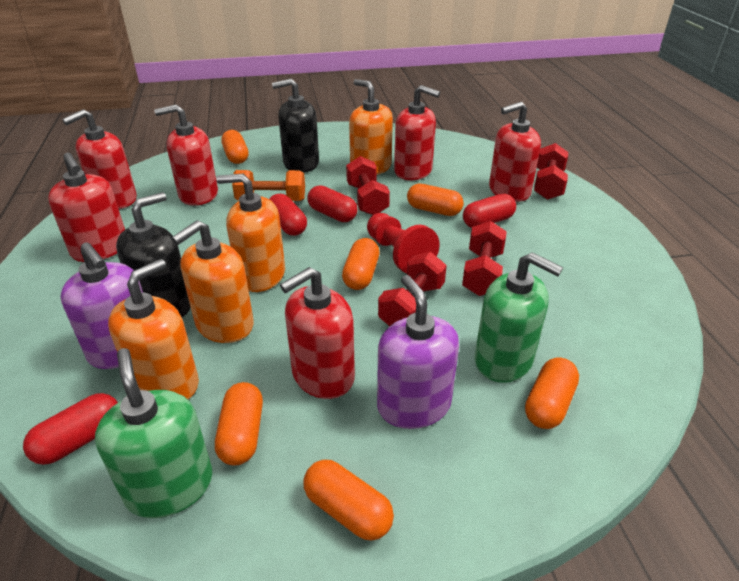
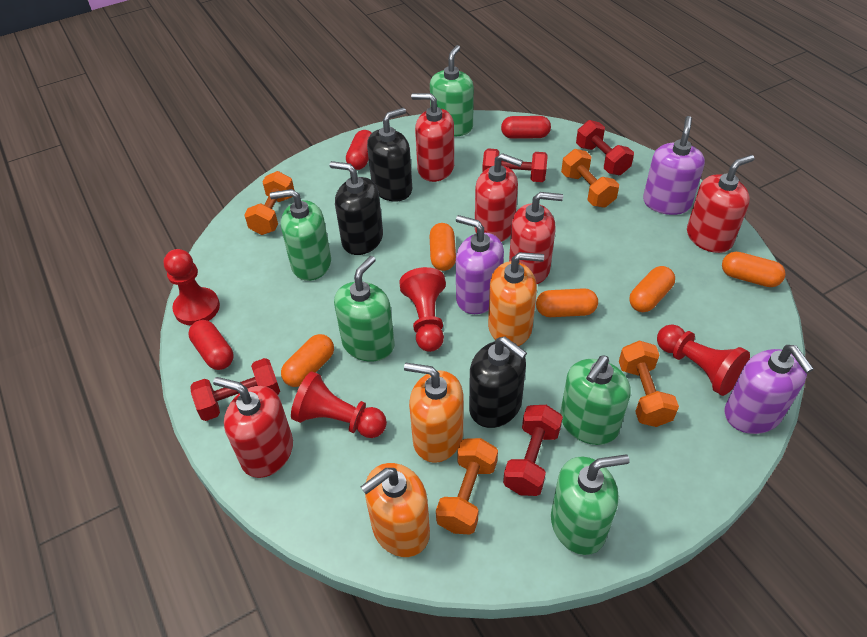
black soap dispenser: [116,192,191,317] [272,79,319,173] = 2 -> [330,161,383,255] [367,108,412,202] [469,336,527,428] = 3
green soap dispenser: [95,348,213,518] [475,252,563,383] = 2 -> [270,189,331,281] [334,256,395,362] [430,45,474,137] [551,454,630,555] [560,355,631,445] = 5
orange capsule: [215,382,263,466] [221,130,248,164] [304,460,394,541] [342,238,379,290] [407,184,464,216] [525,358,579,429] = 6 -> [281,334,334,387] [430,223,456,271] [536,288,598,317] [629,266,675,312] [722,252,786,287] = 5
orange dumbbell: [232,170,305,201] = 1 -> [244,171,295,235] [436,438,498,535] [561,149,619,208] [619,340,679,427] = 4
orange soap dispenser: [108,259,199,399] [172,220,254,343] [216,174,285,292] [349,79,393,175] = 4 -> [361,463,430,557] [404,363,463,463] [488,252,544,346] = 3
purple soap dispenser: [61,242,143,369] [377,275,459,429] = 2 -> [456,215,504,314] [643,116,705,215] [724,345,814,434] = 3
red capsule: [23,393,118,465] [269,194,307,236] [308,185,357,222] [463,194,516,228] = 4 -> [188,320,233,370] [346,130,372,170] [501,116,551,139] = 3
red pawn: [367,213,439,274] = 1 -> [164,249,220,326] [291,371,387,438] [399,267,446,352] [657,325,750,396] = 4
red soap dispenser: [48,153,125,262] [62,109,137,209] [154,104,218,206] [280,267,355,399] [394,85,440,180] [489,102,541,202] = 6 -> [213,377,293,478] [411,93,454,182] [475,153,523,242] [509,192,563,284] [687,155,754,253] = 5

